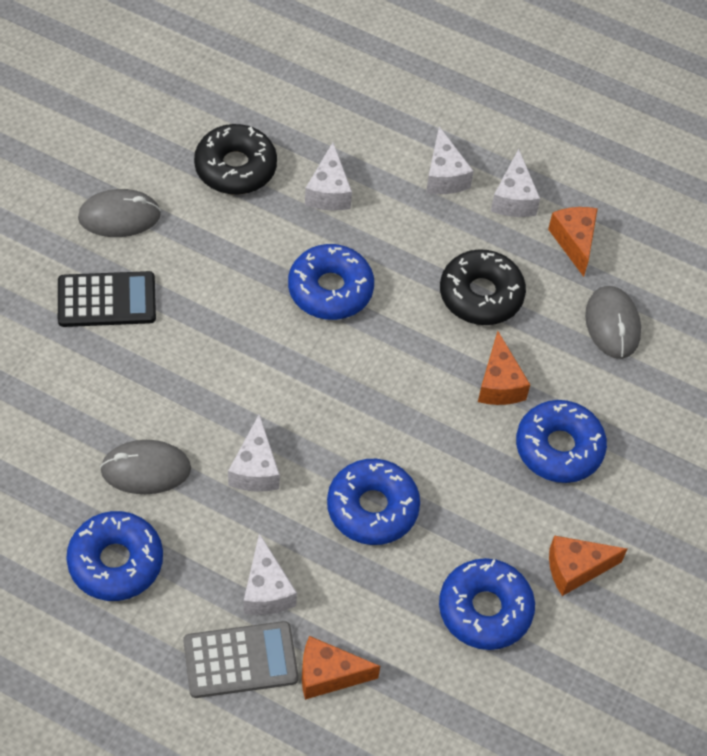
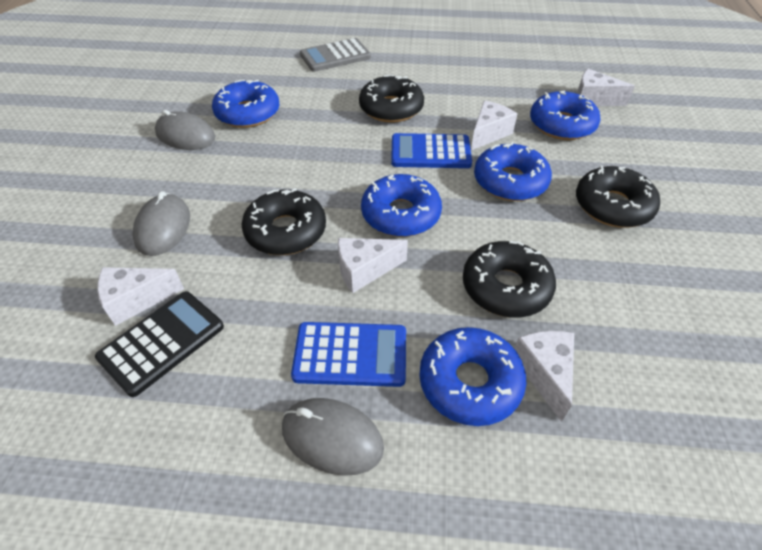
black donut: [194,124,277,195] [440,249,526,325] = 2 -> [242,188,326,255] [359,75,424,123] [463,241,556,317] [576,165,660,228] = 4
blue calculator: none = 0 -> [291,322,406,387] [391,133,472,168] = 2
orange cheese: [302,636,380,700] [478,331,530,405] [548,207,598,277] [549,536,627,596] = 4 -> none = 0

